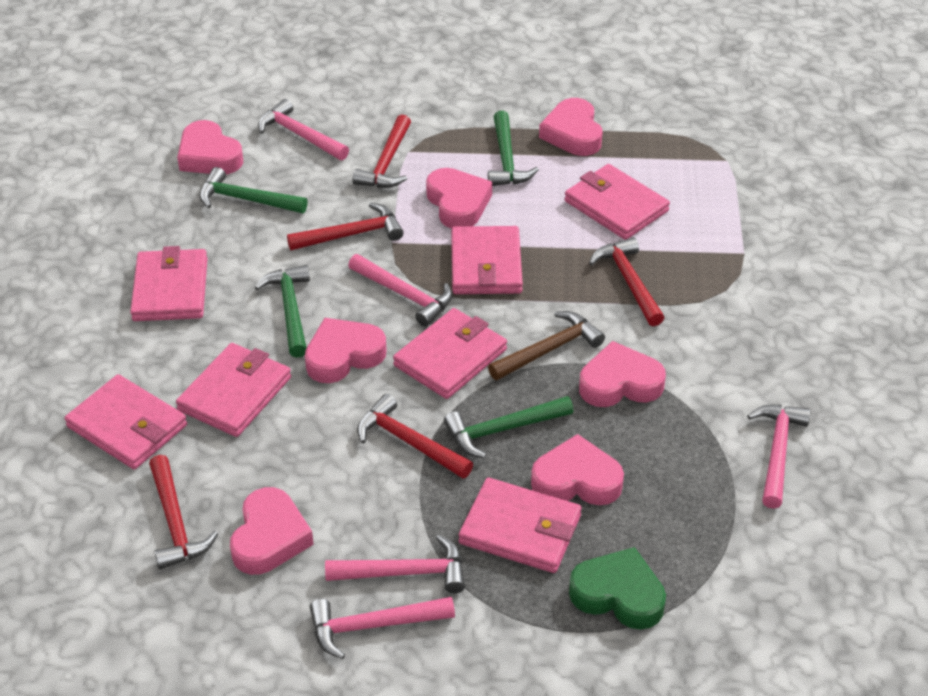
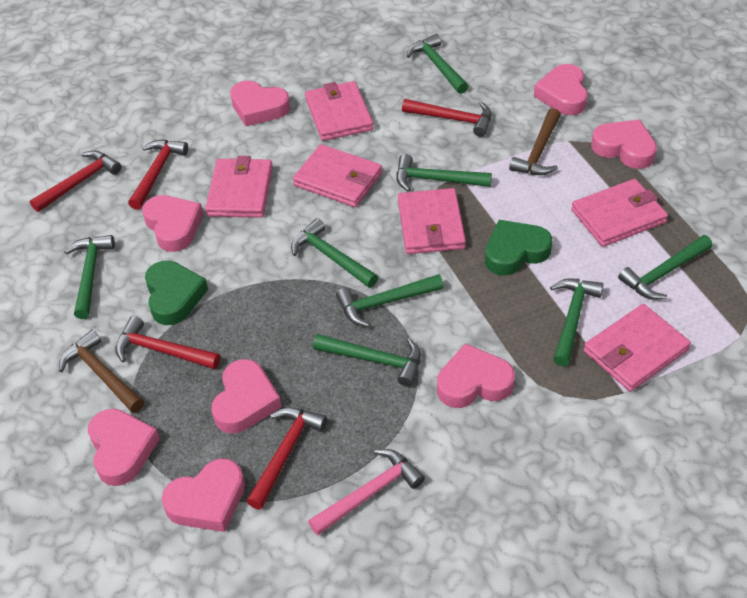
brown hammer: [488,311,605,380] = 1 -> [59,330,144,413] [509,108,561,175] = 2
green hammer: [199,167,308,213] [254,265,310,358] [444,396,574,458] [488,111,539,186] = 4 -> [65,235,115,319] [291,218,378,288] [313,334,421,387] [336,274,444,327] [396,154,492,192] [407,34,468,94] [550,279,604,366] [618,235,712,300] = 8
green heart: [569,547,666,629] = 1 -> [145,260,208,325] [485,220,552,276] = 2
pink hammer: [258,99,349,160] [310,597,455,659] [325,534,465,593] [348,254,452,327] [747,405,811,509] = 5 -> [308,449,425,535] = 1
pink heart: [177,120,243,174] [230,487,314,575] [305,318,387,383] [426,168,492,229] [531,434,624,505] [539,98,602,156] [579,341,666,407] = 7 -> [88,409,160,486] [142,195,203,252] [162,459,245,532] [211,359,282,433] [230,81,290,126] [437,343,515,408] [534,64,588,115] [591,120,657,169] = 8
pink wallet: [65,374,187,469] [130,246,208,321] [176,343,291,437] [393,308,507,399] [451,226,523,294] [459,477,582,573] [564,164,670,240] = 7 -> [205,156,273,218] [293,144,382,207] [305,81,373,141] [398,188,466,254] [571,179,668,247] [584,304,691,392] = 6

